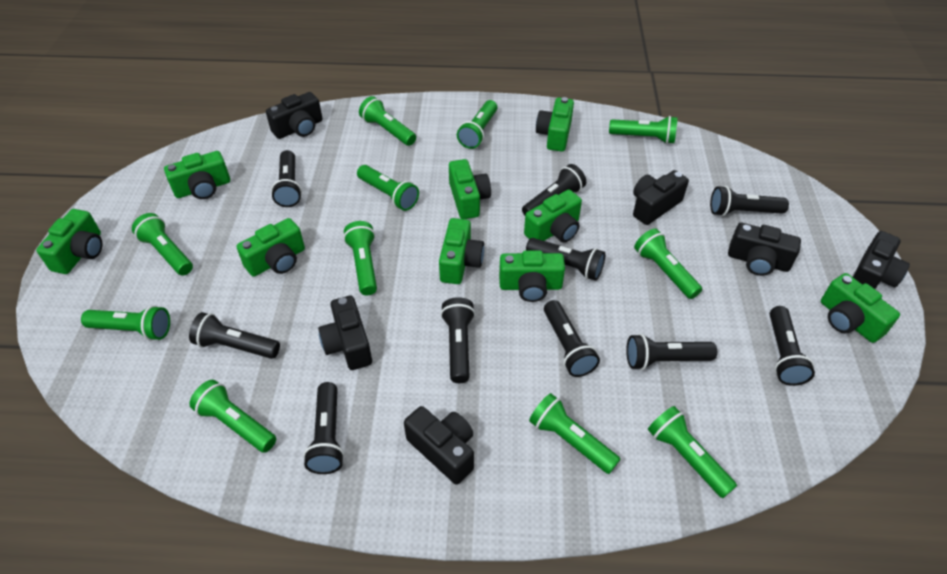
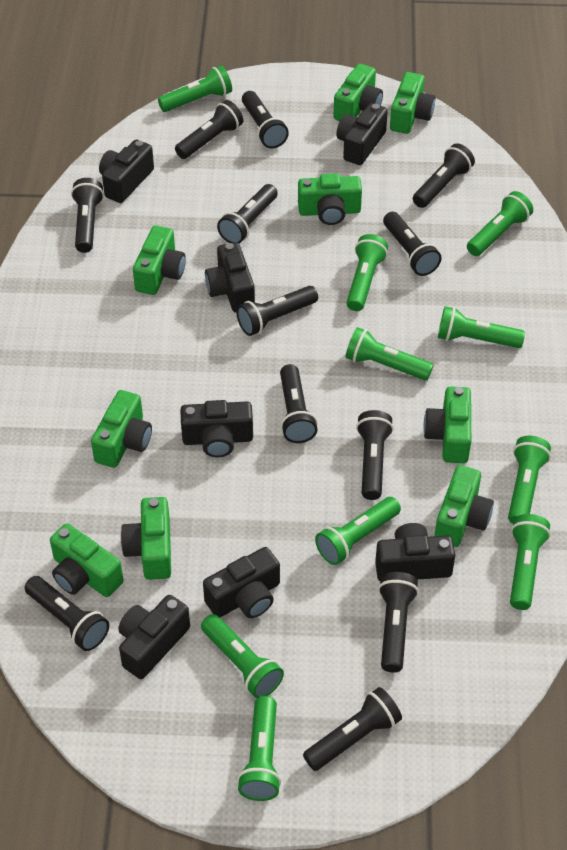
black camera: [266,92,323,139] [318,296,372,370] [404,406,474,485] [633,170,689,225] [728,223,801,276] [853,231,910,289] = 6 -> [99,139,154,203] [118,595,190,679] [180,400,253,457] [203,547,280,618] [205,242,255,312] [336,103,388,165] [375,523,455,581] = 7
black flashlight: [189,312,280,359] [271,150,302,207] [303,382,344,474] [440,297,475,383] [522,164,586,216] [526,238,605,281] [544,300,600,377] [626,334,717,370] [710,186,789,216] [770,306,815,386] = 10 -> [25,576,109,651] [71,178,104,253] [175,100,243,159] [217,184,278,243] [236,286,318,336] [242,91,289,148] [280,364,318,443] [303,687,402,771] [356,410,394,500] [378,572,419,673] [383,212,441,276] [413,143,475,208] = 12
green flashlight: [81,305,170,341] [132,213,193,275] [189,380,276,453] [343,221,377,295] [357,165,419,211] [359,96,416,146] [457,100,497,149] [529,393,620,474] [609,116,677,144] [634,228,702,299] [648,406,737,498] = 11 -> [158,65,232,112] [201,614,284,698] [237,696,281,801] [315,497,401,565] [346,234,388,311] [346,327,433,380] [438,306,525,348] [467,191,533,256] [508,436,551,524] [510,514,551,610] = 10

